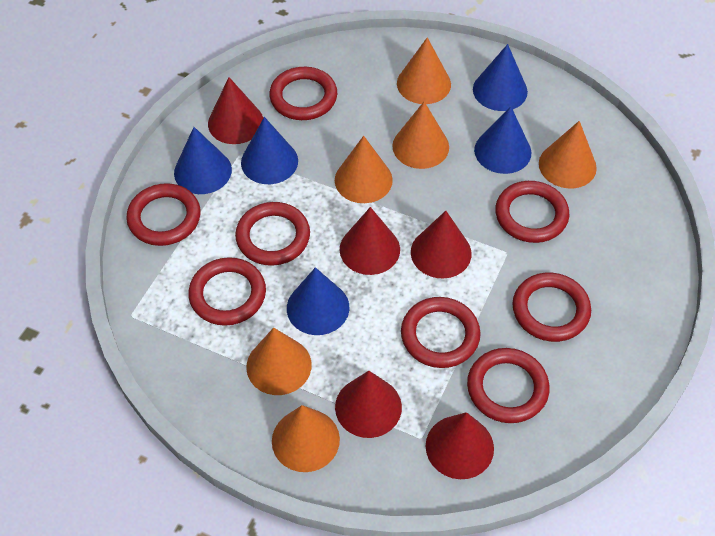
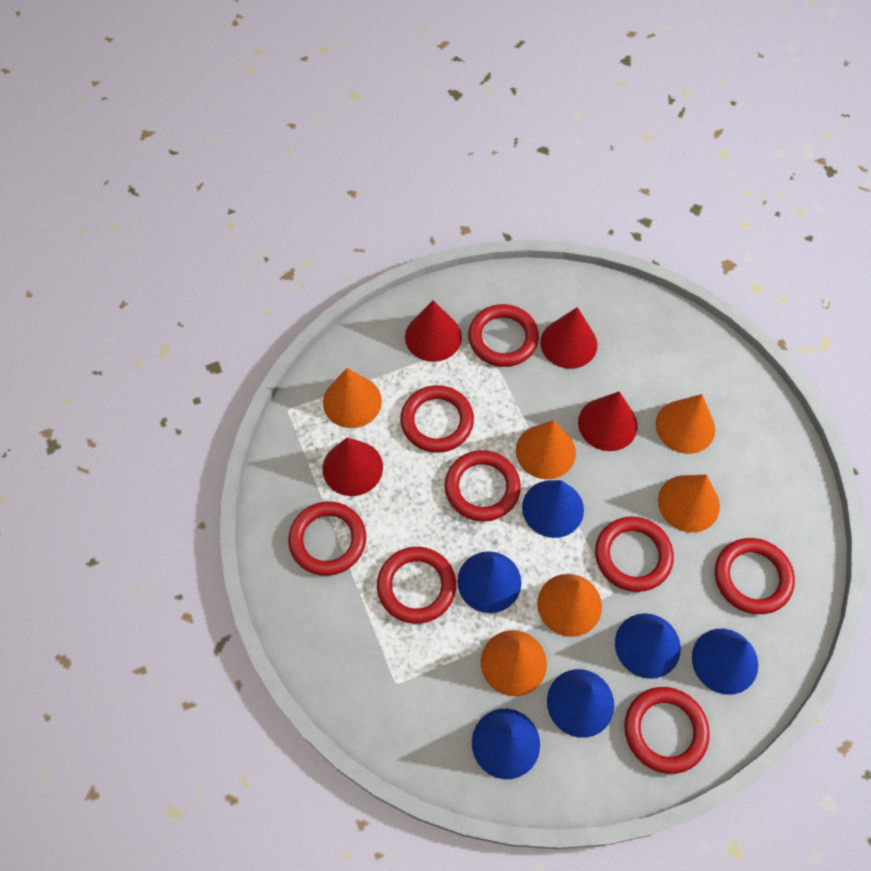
blue cone: [174,127,232,194] [241,117,298,184] [287,267,349,335] [473,44,528,111] [474,106,531,174] = 5 -> [457,551,521,613] [472,709,540,779] [522,480,584,538] [547,669,614,738] [615,613,681,679] [692,629,758,695] = 6
red cone: [208,77,263,144] [335,371,402,438] [340,207,400,275] [411,211,472,279] [426,412,494,479] = 5 -> [322,438,383,496] [405,300,462,362] [540,307,598,369] [578,391,638,451] = 4

